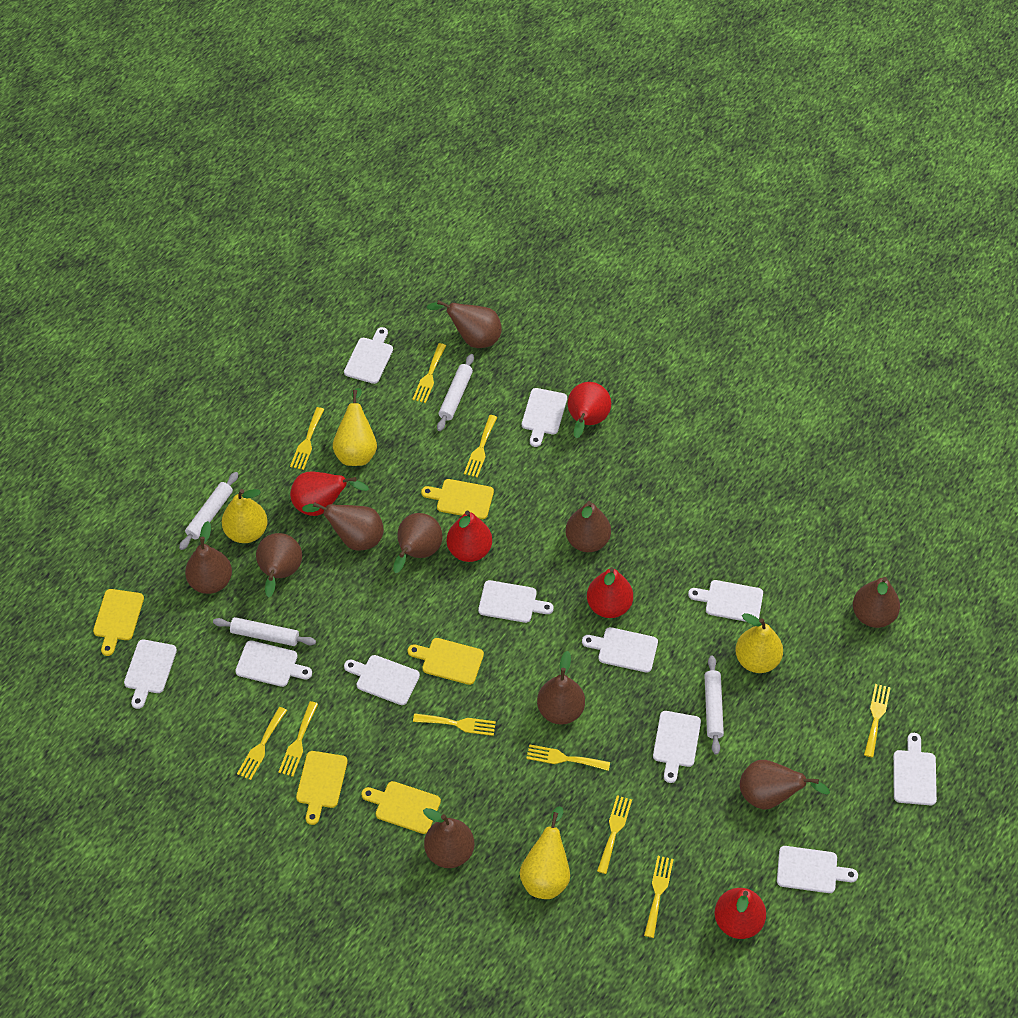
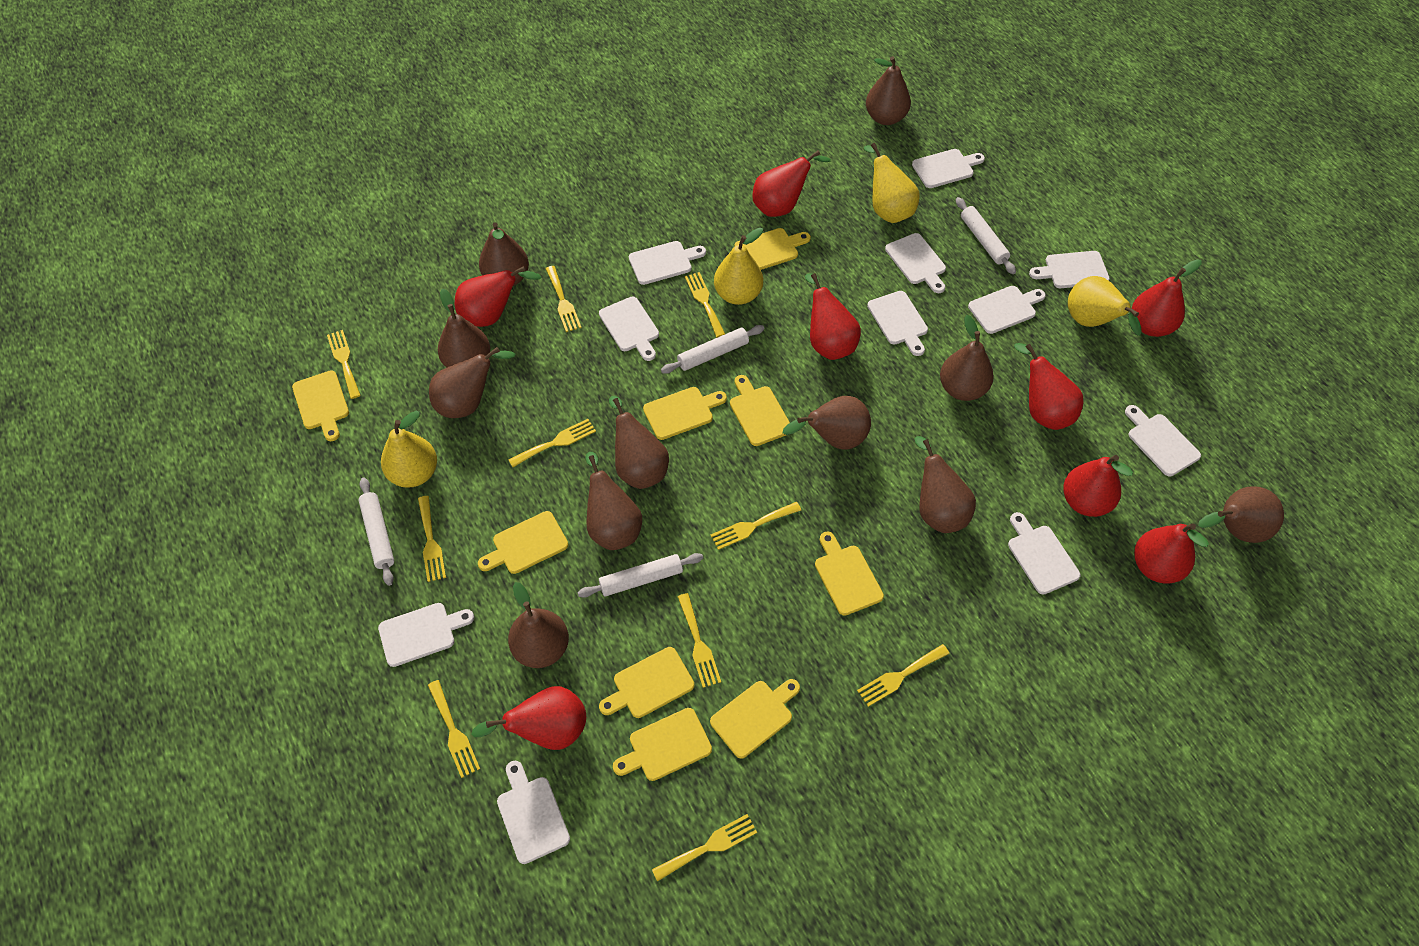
brown pear: [185,521,232,594] [256,533,302,598] [302,502,384,551] [393,513,443,573] [423,808,474,868] [427,300,502,348] [537,651,585,724] [565,501,611,552] [740,760,830,810] [853,577,900,628] = 10 -> [429,347,516,418] [438,289,490,368] [479,222,529,286] [508,582,569,668] [585,452,642,550] [609,396,669,489] [783,396,871,450] [866,56,911,125] [915,436,976,533] [940,315,994,401] [1198,486,1284,543] = 11
red pear: [290,472,369,516] [447,510,492,562] [568,382,611,438] [587,567,633,618] [714,888,766,939] = 5 -> [455,266,541,327] [471,686,586,750] [752,150,831,217] [805,273,861,360] [1014,343,1083,430] [1063,455,1133,517] [1132,259,1201,337] [1134,523,1209,584] = 8
yellow cutting board: [93,589,144,656] [296,751,348,825] [361,781,441,834] [408,638,484,685] [421,479,494,519] = 5 -> [292,370,349,441] [478,511,568,574] [599,647,694,718] [613,708,712,781] [643,387,727,440] [710,679,800,759] [730,375,790,446] [734,228,811,270] [815,531,884,616] = 9

